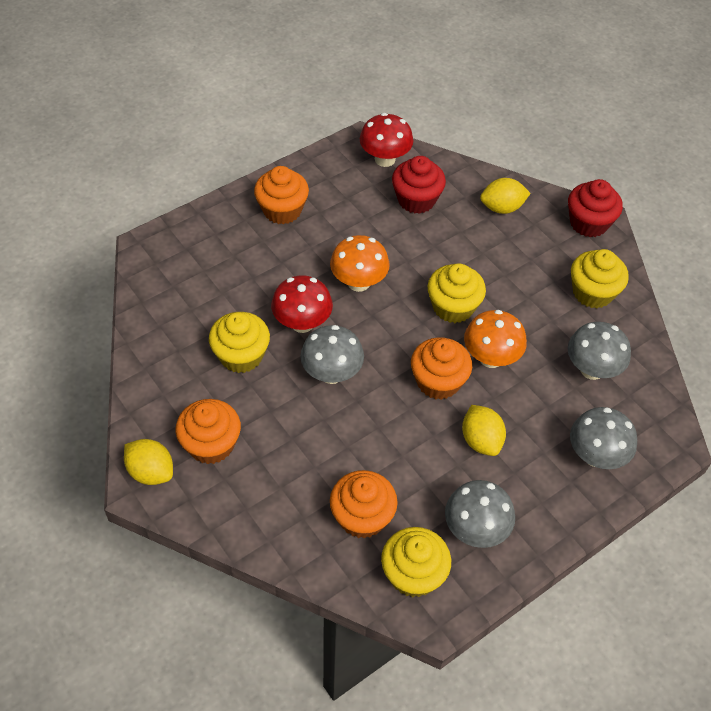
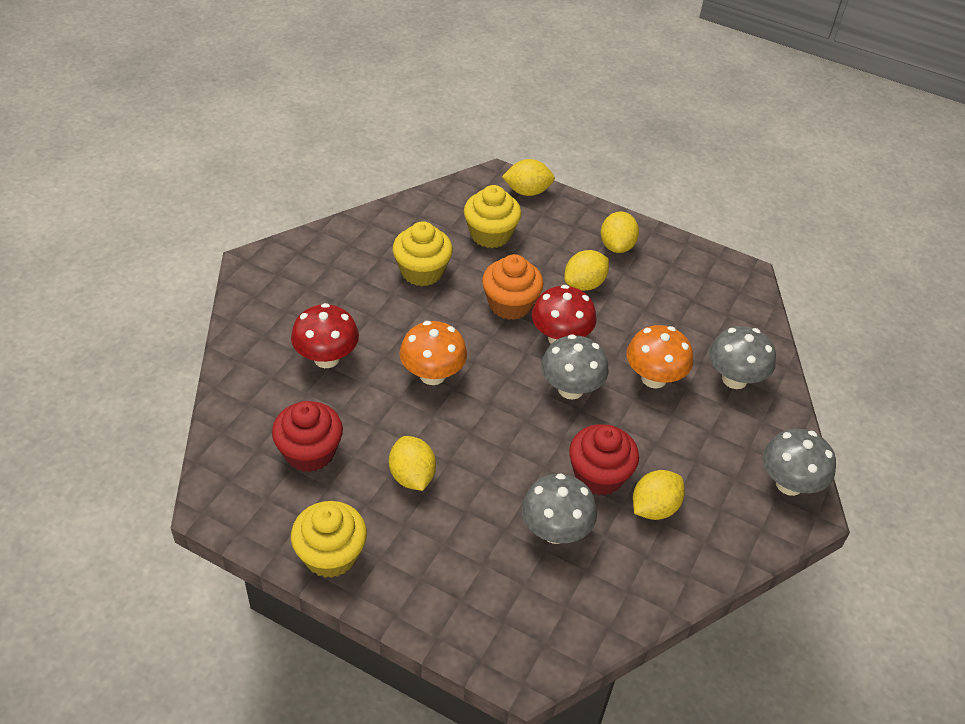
orange cupcake: [176,399,241,464] [254,166,309,224] [330,470,398,539] [411,337,472,400] = 4 -> [482,254,543,320] = 1
yellow cupcake: [209,312,270,373] [381,527,451,597] [428,263,486,323] [571,249,629,308] = 4 -> [291,501,367,578] [393,221,453,286] [464,185,521,248] = 3
yellow lemon: [124,439,173,485] [462,405,506,456] [480,178,531,214] = 3 -> [389,436,436,491] [502,159,555,196] [564,250,609,291] [601,212,639,253] [633,470,685,520] = 5

